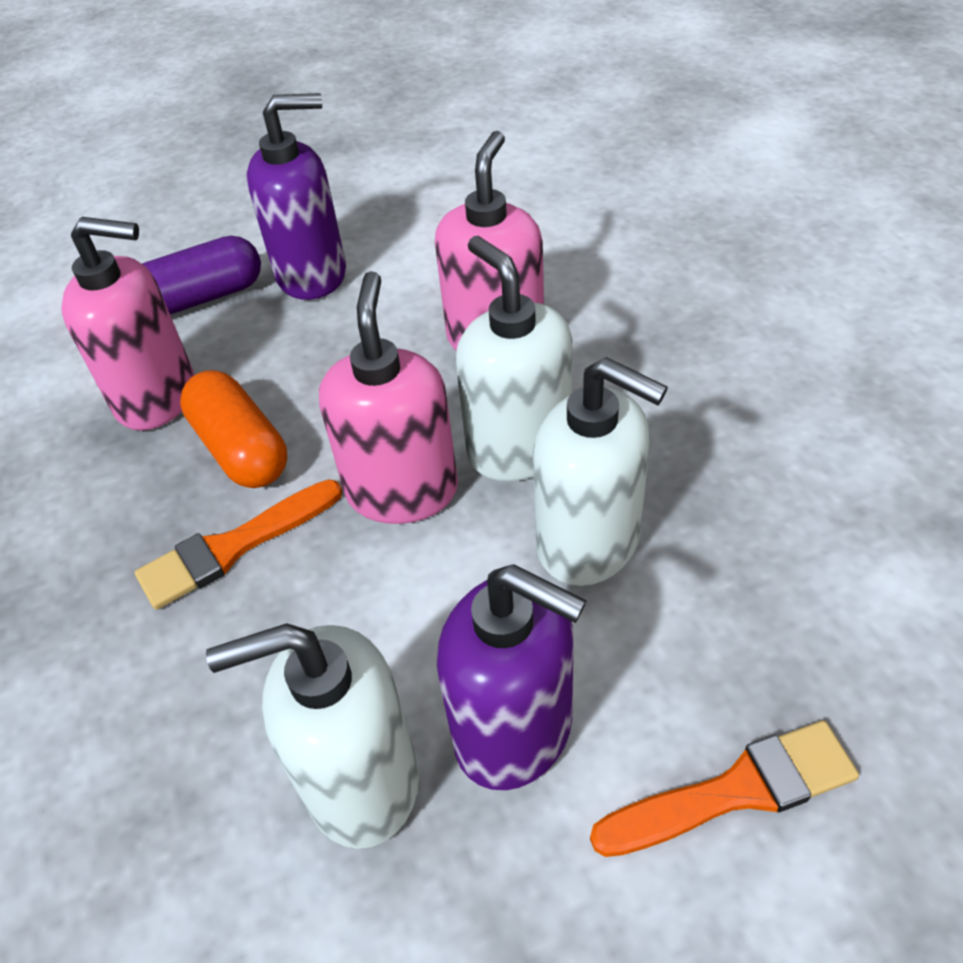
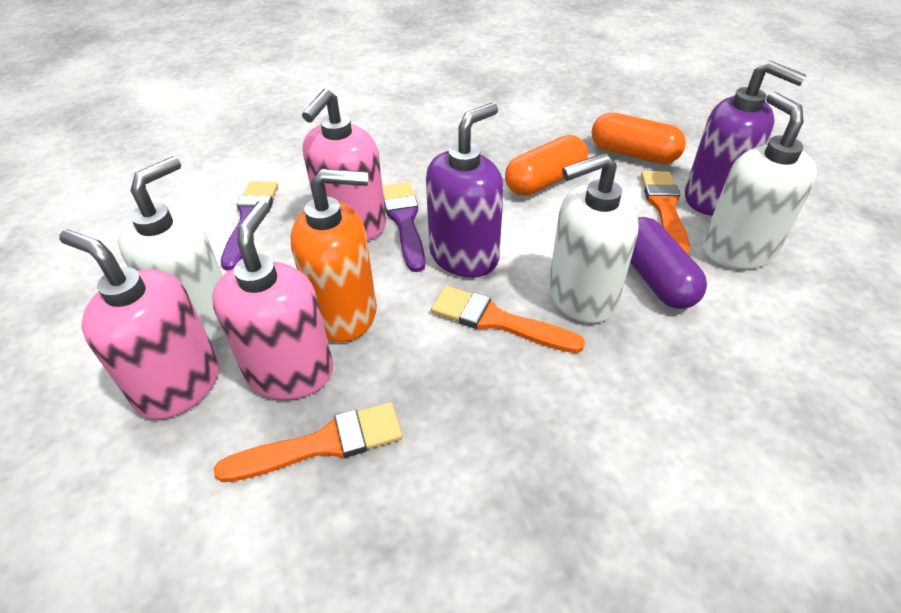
orange brush: [135,479,342,610] [590,720,859,857] = 2 -> [214,402,403,482] [431,286,585,353] [641,171,690,255] = 3
orange capsule: [180,370,287,488] = 1 -> [505,135,588,196] [592,112,686,164] = 2
orange soap dispenser: none = 0 -> [291,169,377,342] = 1
purple brush: none = 0 -> [221,181,278,271] [382,182,425,272] = 2

